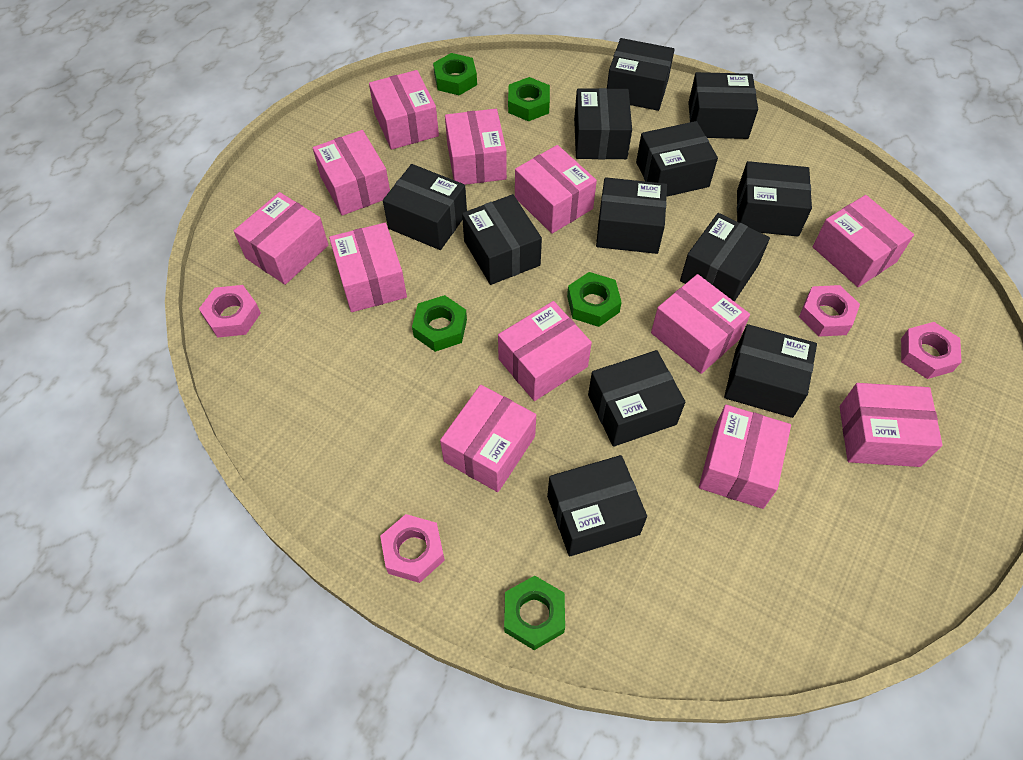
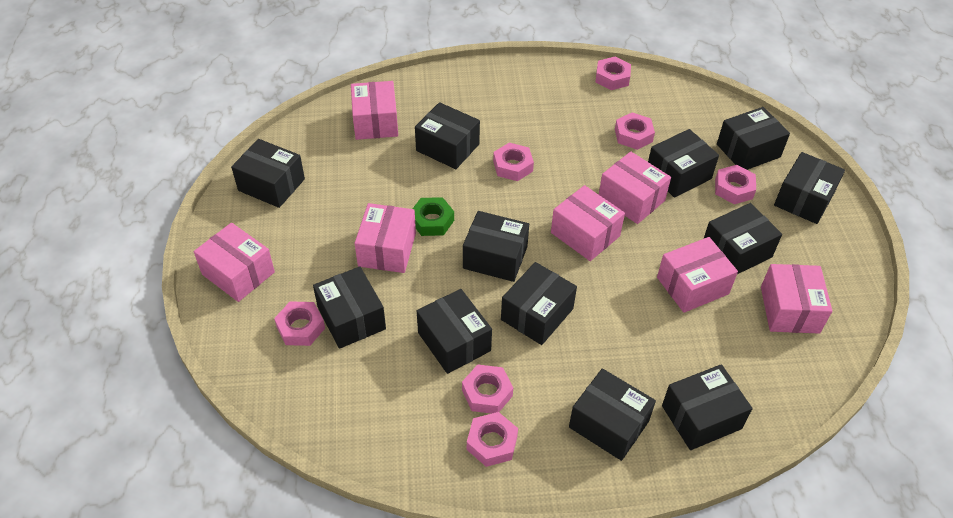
green nut: [412,295,467,352] [433,53,477,95] [504,576,565,650] [508,77,550,121] [567,272,622,327] = 5 -> [413,197,454,236] = 1
pink box: [234,192,328,285] [313,130,390,216] [329,223,407,312] [369,70,439,150] [440,385,536,492] [445,109,507,185] [498,301,592,401] [515,145,597,234] [651,274,750,374] [699,405,791,509] [813,195,914,287] [840,383,943,467] = 12 -> [194,223,275,302] [351,81,398,140] [355,203,416,273] [551,185,625,261] [599,151,671,224] [657,237,738,313] [761,264,832,334] = 7
pink nut: [199,285,261,338] [380,514,445,583] [799,285,860,337] [901,322,962,379] = 4 -> [274,301,325,346] [462,365,513,414] [467,412,518,467] [493,143,534,181] [595,57,631,90] [615,112,655,150] [715,165,756,204] = 7

